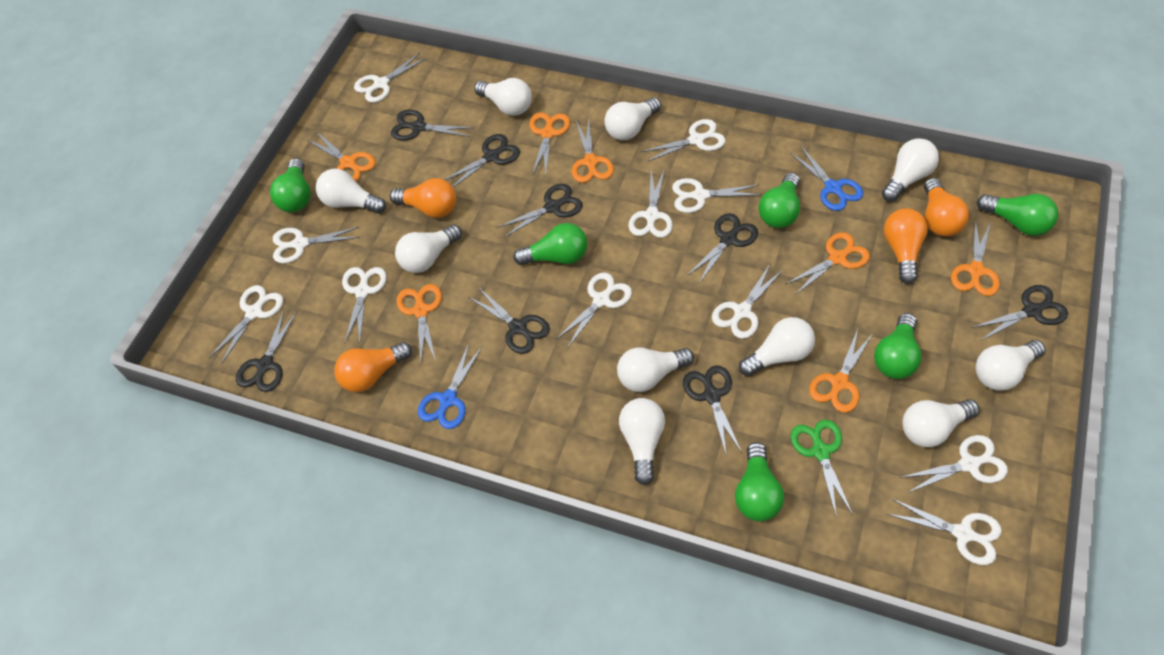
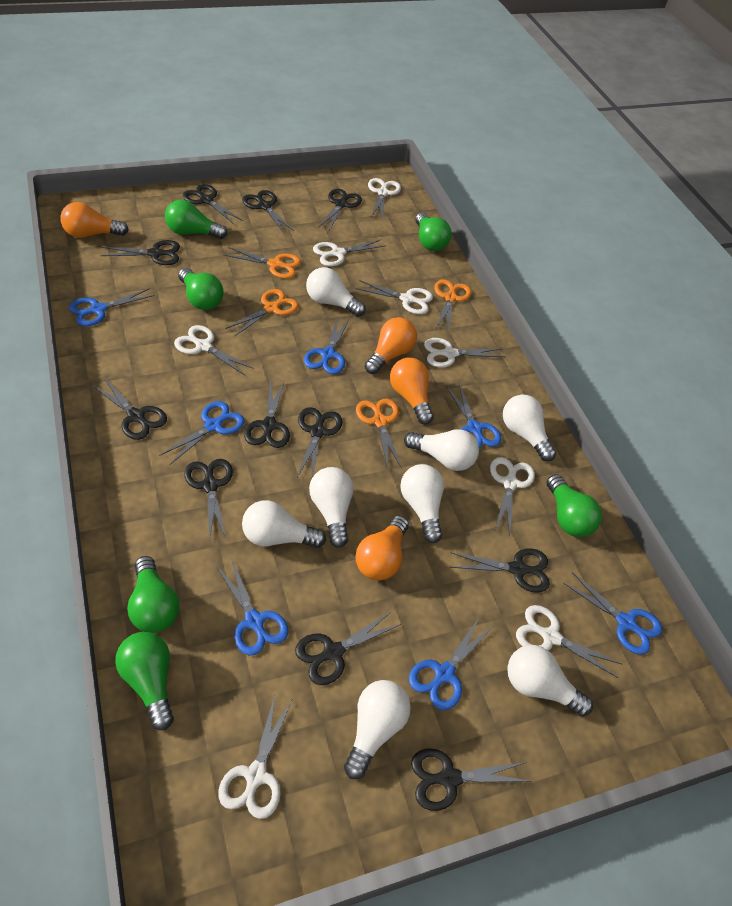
black scissors: [236,310,297,392] [391,110,474,141] [444,134,520,187] [468,287,550,354] [497,184,583,237] [683,365,742,457] [687,213,758,283] [972,285,1068,341] = 8 -> [92,377,167,440] [100,240,180,265] [183,184,243,224] [184,459,233,538] [242,190,294,233] [244,379,290,448] [295,611,401,685] [297,407,342,478] [319,189,362,231] [411,748,530,811] [450,548,550,593] = 11
blue scissors: [418,343,483,429] [790,146,863,211] = 2 -> [69,289,155,326] [159,401,245,465] [217,560,289,656] [304,317,350,374] [409,616,493,710] [446,384,501,448] [563,572,662,655] = 7
green scissors: [790,420,853,518] = 1 -> none = 0
orange scissors: [306,131,375,182] [397,284,442,362] [530,112,570,175] [572,117,614,183] [786,232,870,295] [809,329,872,413] [951,219,1000,296] = 7 -> [224,247,301,279] [225,289,299,337] [356,398,402,469] [434,279,471,330] = 4
white light bulb: [316,169,386,213] [395,225,462,273] [474,78,532,116] [604,97,661,140] [617,347,694,392] [619,398,665,485] [739,317,815,376] [882,138,939,202] [902,399,979,447] [976,340,1045,391] = 10 -> [242,500,326,548] [306,267,366,317] [309,467,353,548] [344,680,411,779] [400,464,444,543] [404,429,479,471] [503,395,556,462] [507,645,593,717] = 8
white scissors: [209,285,283,364] [273,227,360,264] [342,267,387,345] [354,53,427,103] [556,272,632,347] [629,169,673,238] [641,119,726,162] [672,178,762,213] [712,264,783,339] [887,498,1002,565] [899,435,1008,493] = 11 -> [174,325,254,375] [218,695,293,819] [313,240,385,266] [355,280,433,314] [368,178,401,218] [424,338,505,367] [490,457,535,535] [516,605,622,678] = 8

